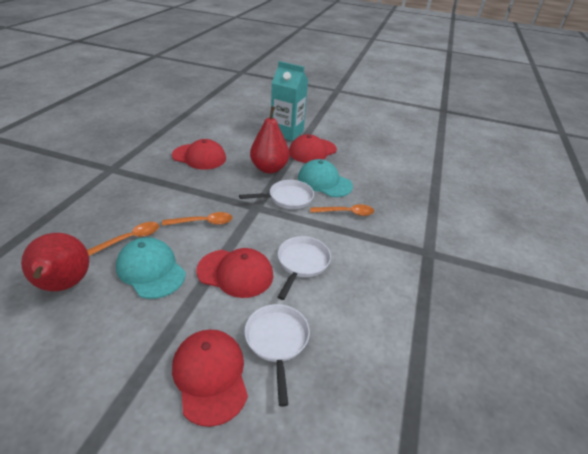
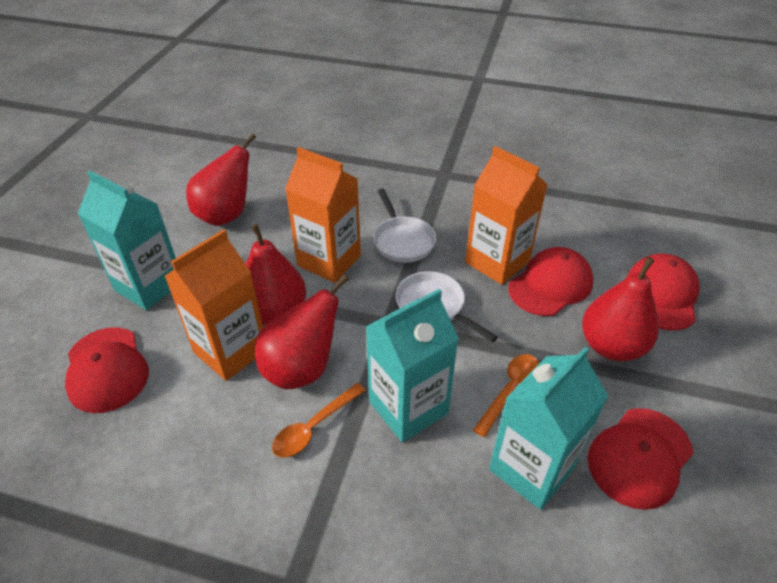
orange carton: none = 0 -> [165,229,263,381] [285,147,361,283] [465,146,548,285] = 3
orange spoon: [87,222,159,256] [162,212,233,226] [310,204,374,216] = 3 -> [272,383,366,458] [473,354,539,437] = 2
red pear: [21,233,89,291] [250,106,289,174] = 2 -> [186,133,256,226] [246,224,306,325] [255,275,349,389] [582,257,659,361] = 4
turquoise cap: [116,237,186,299] [298,159,353,197] = 2 -> none = 0
turquoise carton: [271,61,308,141] = 1 -> [78,171,176,310] [366,289,459,442] [489,347,608,510] = 3
white pan: [239,180,314,209] [244,304,310,407] [278,236,331,300] = 3 -> [373,189,436,263] [396,271,498,342] = 2

